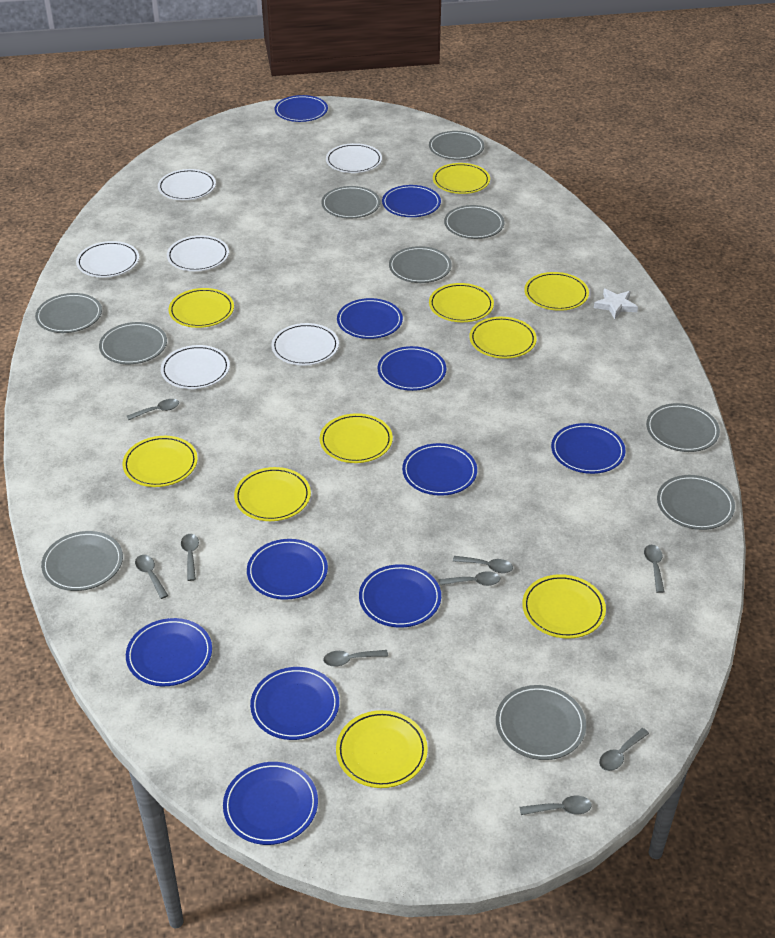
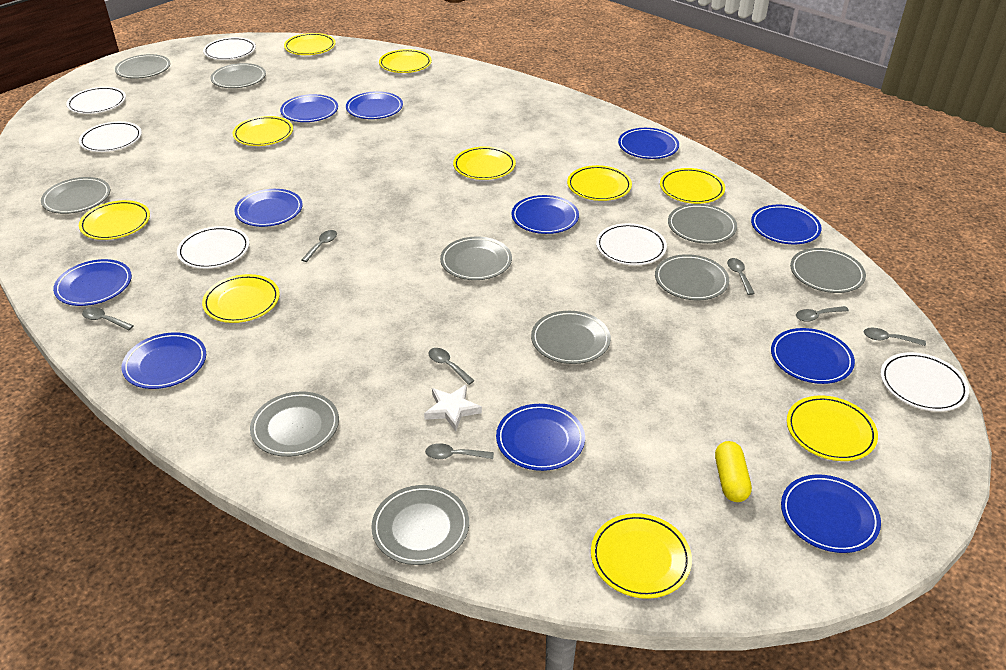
grey spoon: [127,399,179,420] [135,555,168,599] [181,534,199,581] [323,650,388,667] [439,571,500,586] [453,556,513,573] [520,796,592,815] [599,728,649,771] [644,545,665,593] = 9 -> [82,307,134,330] [301,230,337,262] [425,443,494,459] [429,348,475,385] [727,258,755,295] [796,306,849,322] [864,328,926,346] = 7
yellow capsule: none = 0 -> [715,441,752,502] = 1

